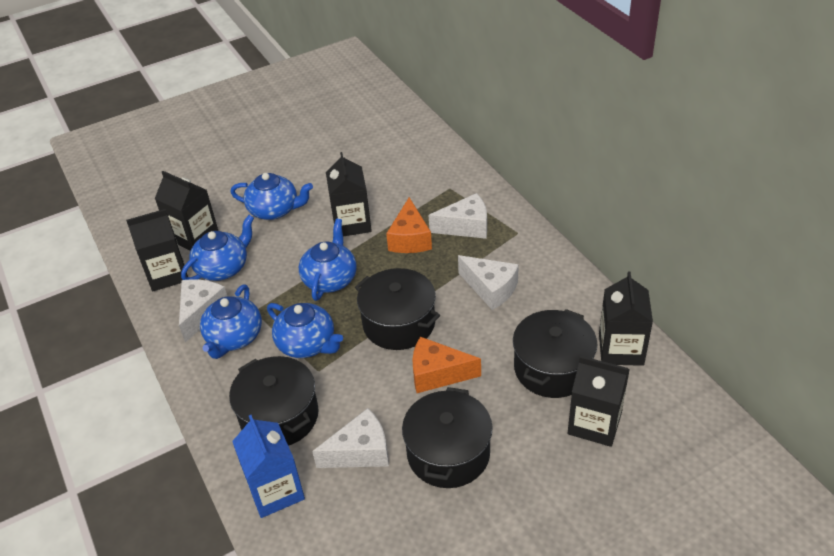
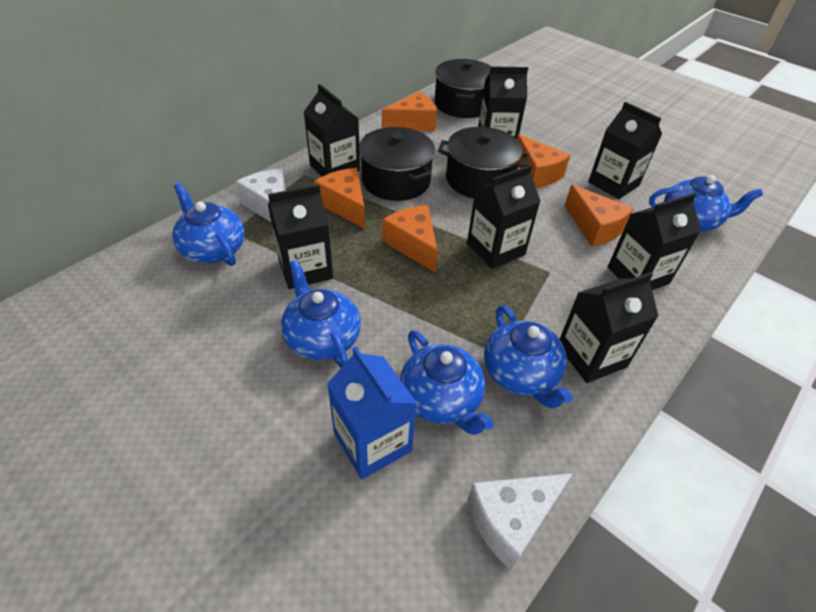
black carton: [126,209,188,291] [155,171,218,251] [326,152,372,236] [568,356,630,447] [599,272,653,366] = 5 -> [268,184,333,289] [304,84,360,176] [467,165,541,269] [478,66,528,139] [560,272,658,383] [588,102,662,199] [608,193,701,290] = 7
black pot: [229,356,319,446] [355,268,440,350] [402,387,493,488] [513,309,598,398] = 4 -> [359,127,435,201] [435,59,491,118] [438,127,530,198] = 3
orange cheese: [386,197,432,253] [413,337,481,393] = 2 -> [314,168,365,229] [382,92,437,131] [382,205,438,273] [517,134,570,188] [564,185,634,247] = 5
white cheese: [179,279,227,343] [312,408,389,468] [429,193,487,239] [458,255,519,310] = 4 -> [236,169,286,222] [468,473,573,570] = 2

